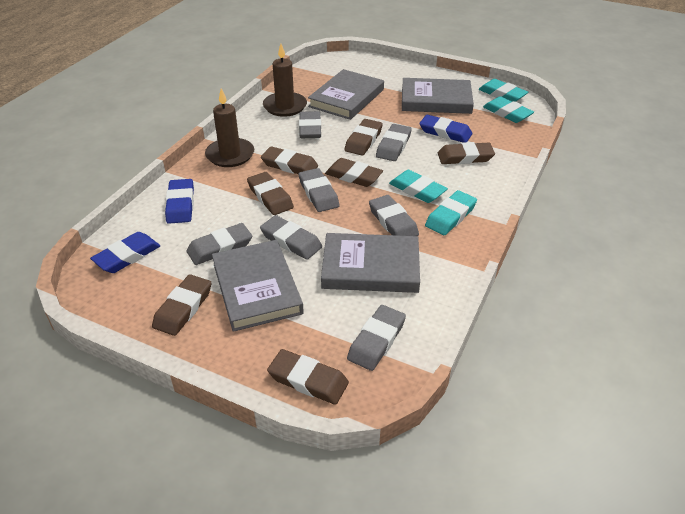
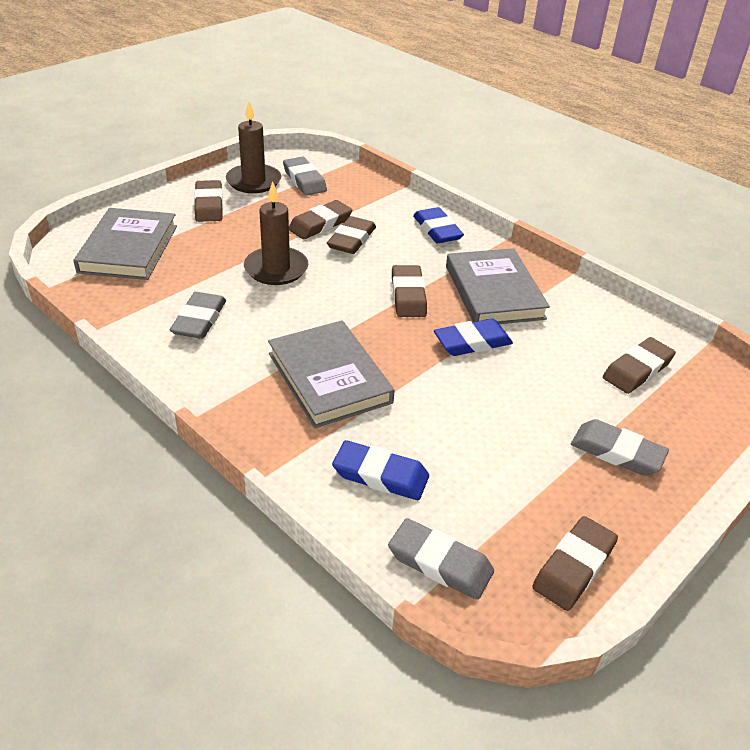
brown eraser: [152,274,211,336] [247,172,294,215] [261,146,318,174] [267,349,349,405] [325,158,383,187] [344,119,383,156] [438,142,495,164] = 7 -> [194,180,223,222] [289,200,352,239] [327,216,376,254] [392,265,427,317] [532,516,618,611] [603,337,676,394] = 6
grey book: [212,240,304,332] [308,69,384,120] [321,233,420,293] [402,78,474,114] = 4 -> [73,208,177,280] [268,320,395,428] [446,248,550,324] = 3
grey eraser: [186,223,252,265] [260,215,322,260] [299,111,321,138] [299,168,340,212] [347,305,406,371] [369,195,419,236] [376,124,412,161] = 7 -> [170,292,226,339] [283,156,327,196] [388,518,494,600] [571,419,669,476] = 4
turquoise eraser: [389,170,448,203] [425,190,477,235] [479,79,528,102] [483,96,534,123] = 4 -> none = 0

